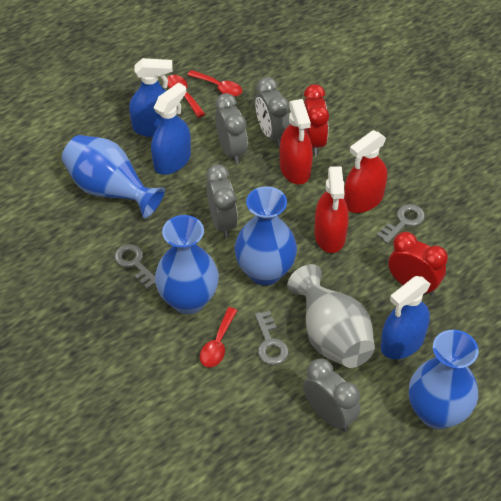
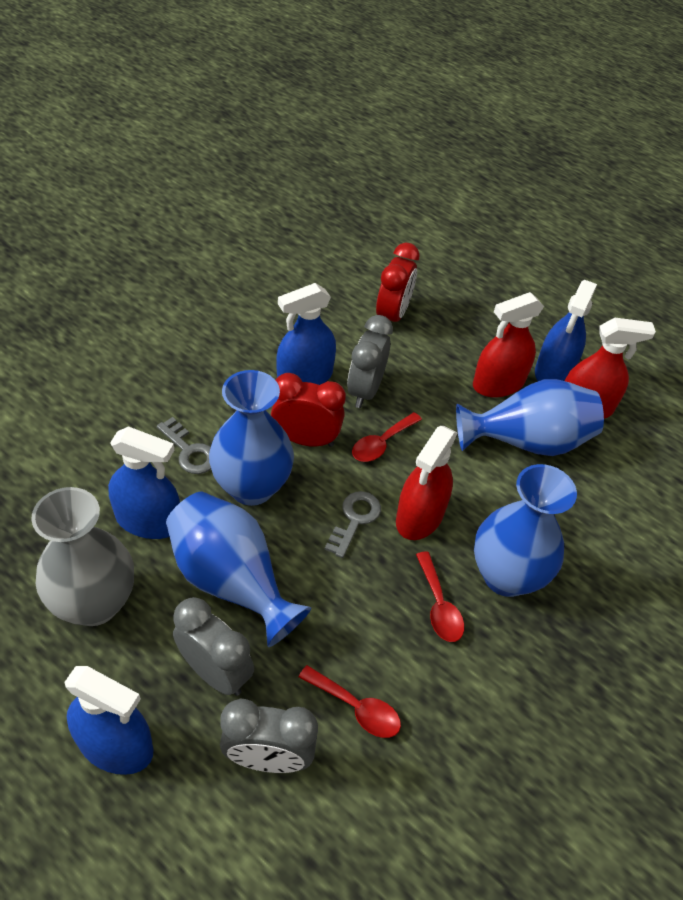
blue spray bottle: [129,58,177,137] [151,83,191,175] [381,276,430,359] = 3 -> [64,666,154,775] [108,426,180,539] [276,283,336,385] [535,280,597,381] = 4
grey clock: [206,164,238,238] [215,93,248,164] [255,77,290,147] [303,359,360,432] = 4 -> [173,597,254,696] [220,698,318,773] [347,315,393,408] = 3
grey key: [114,244,156,289] [255,311,288,365] [377,204,425,244] = 3 -> [157,417,211,474] [325,491,381,558] = 2

